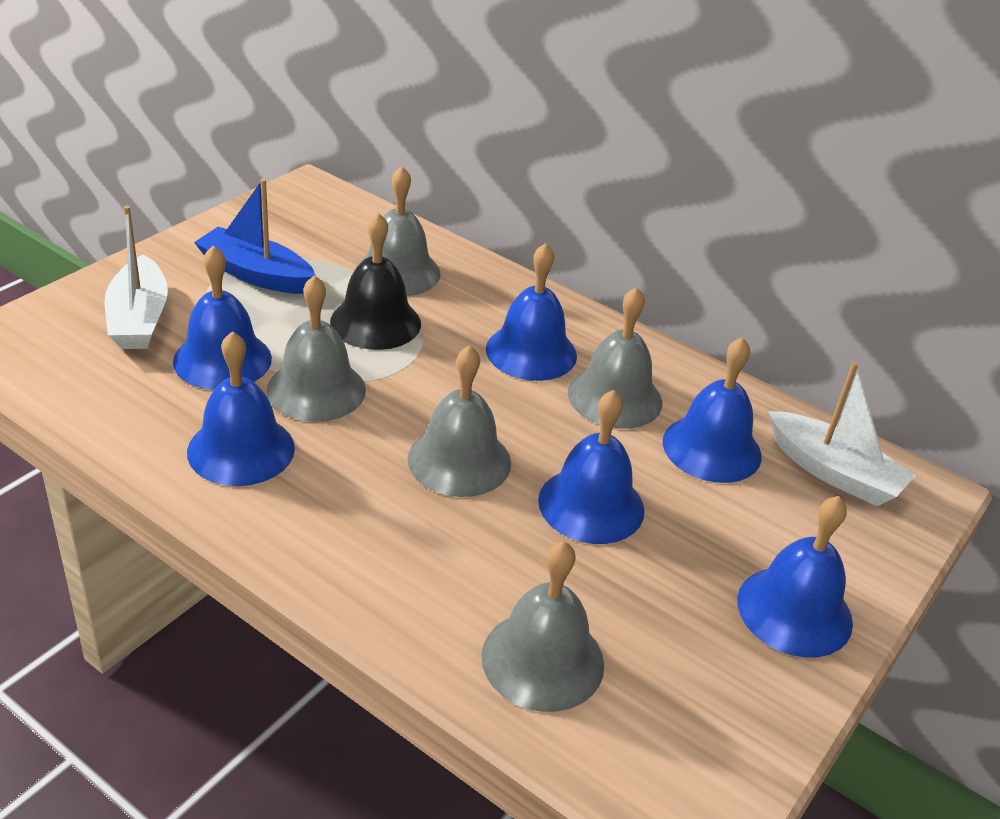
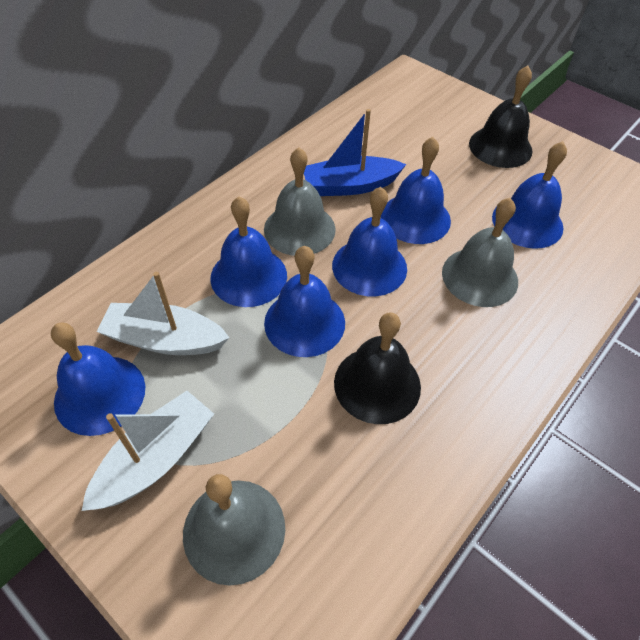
black bell: [330,213,421,350] = 1 -> [334,312,421,424] [469,65,533,168] = 2
grey bell: [266,275,366,422] [356,166,441,296] [408,345,511,497] [481,541,604,712] [568,287,662,429] = 5 -> [183,474,285,586] [264,147,336,256] [442,198,518,307] = 3

